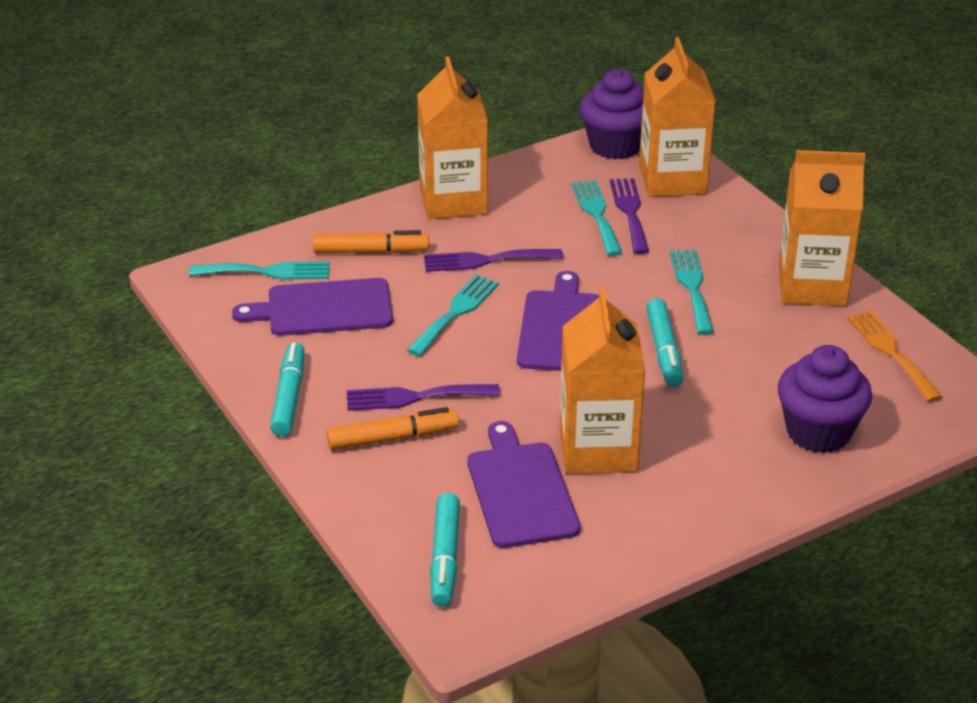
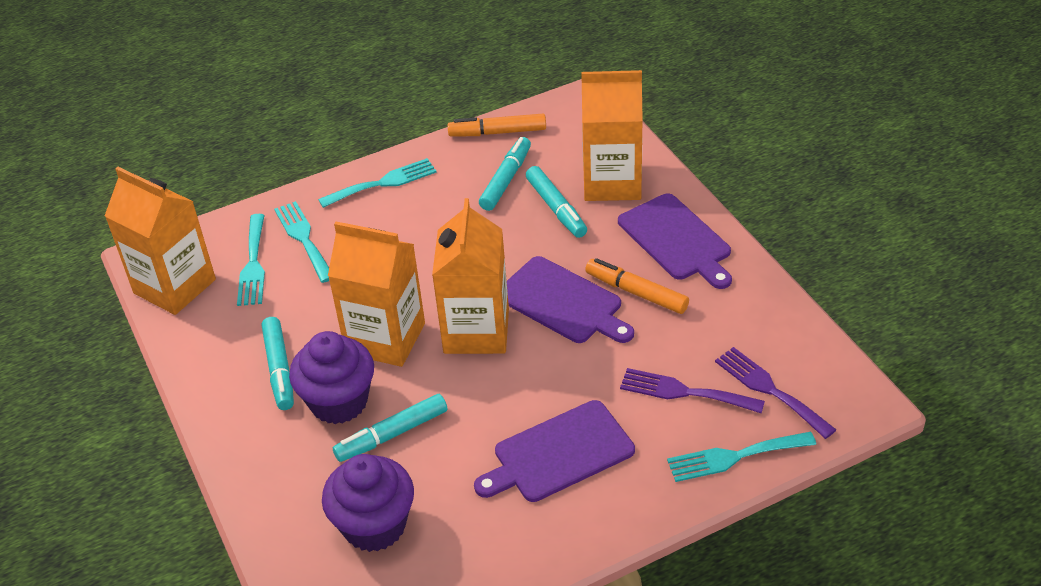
orange fork: [847,311,942,402] = 1 -> none = 0
purple fork: [347,384,500,411] [424,249,563,272] [610,178,649,254] = 3 -> [620,368,765,414] [715,347,836,439] = 2
turquoise marker: [270,342,304,437] [430,493,460,607] [646,298,683,387] = 3 -> [262,317,294,410] [333,394,447,462] [479,137,531,211] [526,166,587,238] = 4

